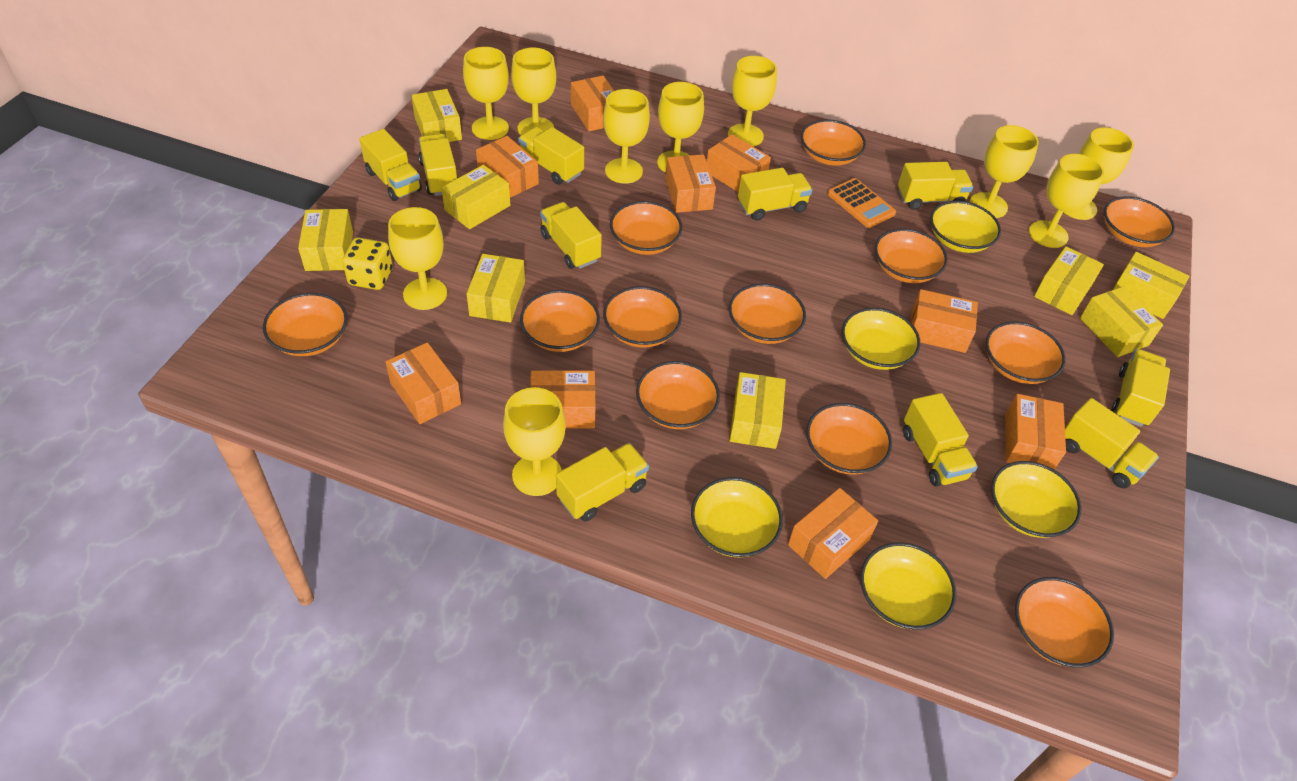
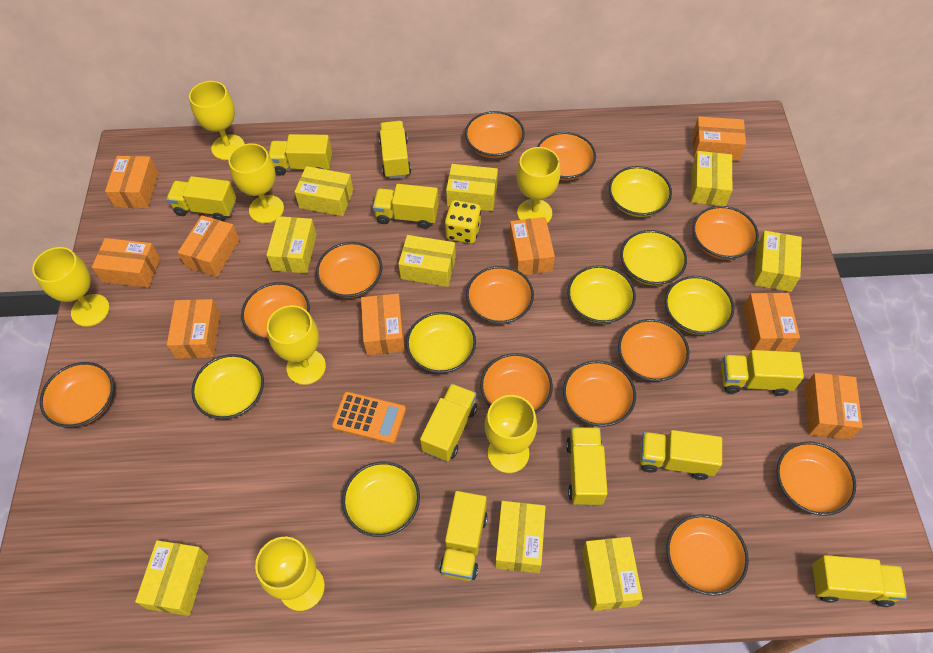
yellow bowl: [691,477,783,558] [842,308,920,370] [860,542,956,630] [930,201,1001,253] [991,461,1082,538] = 5 -> [191,354,264,419] [342,461,420,537] [406,312,476,373] [567,265,636,324] [609,166,672,217] [620,230,687,286] [665,276,734,335] = 7
yellow box: [298,209,353,271] [411,89,462,142] [442,165,510,229] [467,254,525,323] [729,372,786,449] [1034,246,1104,315] [1080,287,1163,357] [1113,252,1189,319] = 8 -> [135,540,208,616] [266,216,317,273] [295,166,353,216] [398,235,456,287] [446,164,498,211] [495,501,546,573] [582,537,643,611] [691,151,732,206] [754,231,802,292] = 9
yellow goblet: [388,207,447,310] [463,47,509,140] [503,387,566,496] [511,48,556,135] [603,89,650,184] [657,82,704,173] [728,56,777,147] [970,125,1039,218] [1029,154,1104,248] [1063,127,1134,220] = 10 -> [32,247,110,327] [189,81,245,160] [228,143,284,223] [255,537,325,611] [267,305,326,385] [485,395,537,473] [517,147,560,223] = 7

